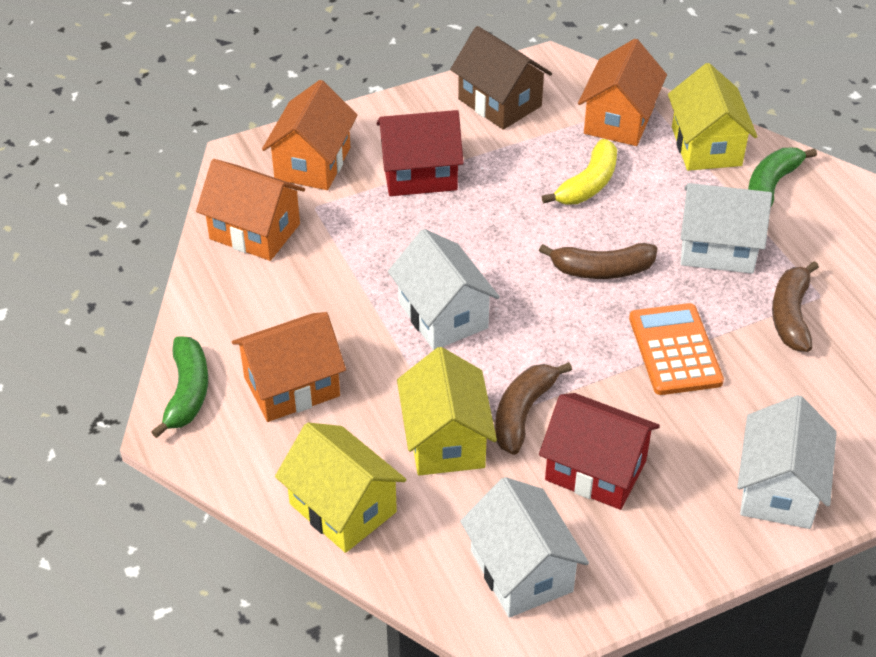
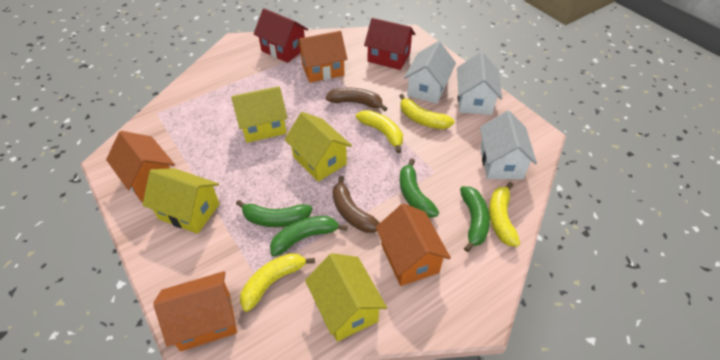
brown banana: [495,362,572,455] [539,243,658,279] [772,261,819,352] = 3 -> [325,88,388,111] [332,176,380,233] = 2
brown house: [450,26,552,130] = 1 -> none = 0
green banana: [151,337,208,438] [748,148,817,206] = 2 -> [236,200,312,227] [270,216,347,257] [400,158,439,218] [460,186,490,252] = 4
orange calculator: [629,303,724,395] = 1 -> none = 0
white house: [388,229,500,350] [460,477,589,618] [681,183,772,274] [737,395,837,529] = 4 -> [404,41,456,104] [457,52,502,115] [480,111,537,179] = 3
yellow banana: [542,139,617,204] = 1 -> [240,253,315,312] [356,110,403,153] [400,94,454,129] [489,182,520,247] = 4
yellow house: [275,422,406,553] [397,347,497,475] [668,63,758,171] = 3 -> [142,168,220,234] [231,86,287,143] [284,112,352,182] [305,253,387,342] = 4

